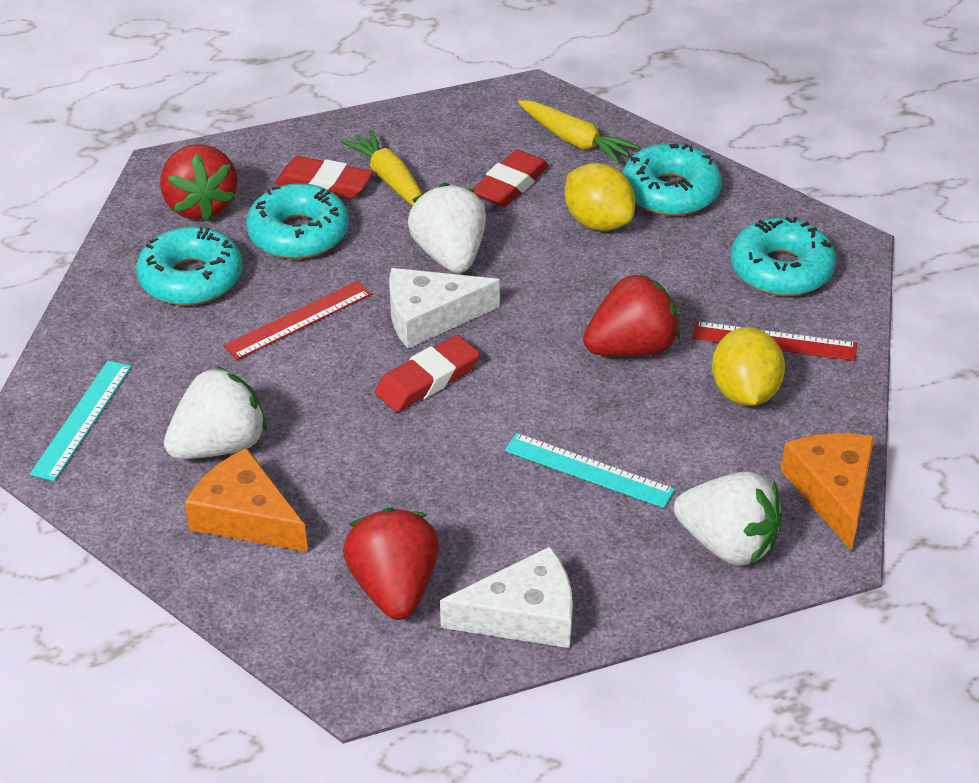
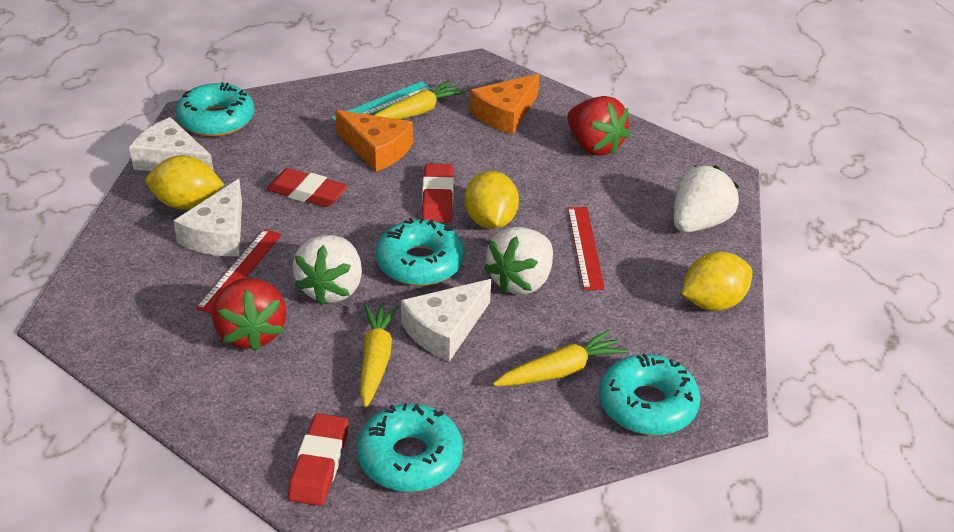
red strawberry: [160,144,237,221] [343,507,439,620] [583,273,680,357] = 3 -> [212,278,287,351] [567,96,630,156] = 2
turquoise ruler: [30,361,131,481] [504,433,675,508] = 2 -> [332,81,432,121] = 1
white cheese: [389,268,500,348] [440,547,573,648] = 2 -> [129,117,213,171] [173,179,242,256] [401,279,491,361] = 3
yellow carrot: [341,130,422,206] [518,100,639,164] = 2 -> [360,304,398,408] [374,80,466,119] [493,330,627,386] = 3
yellow lemon: [565,163,635,231] [712,327,785,406] = 2 -> [146,155,224,210] [465,171,519,229] [682,251,752,311] = 3

